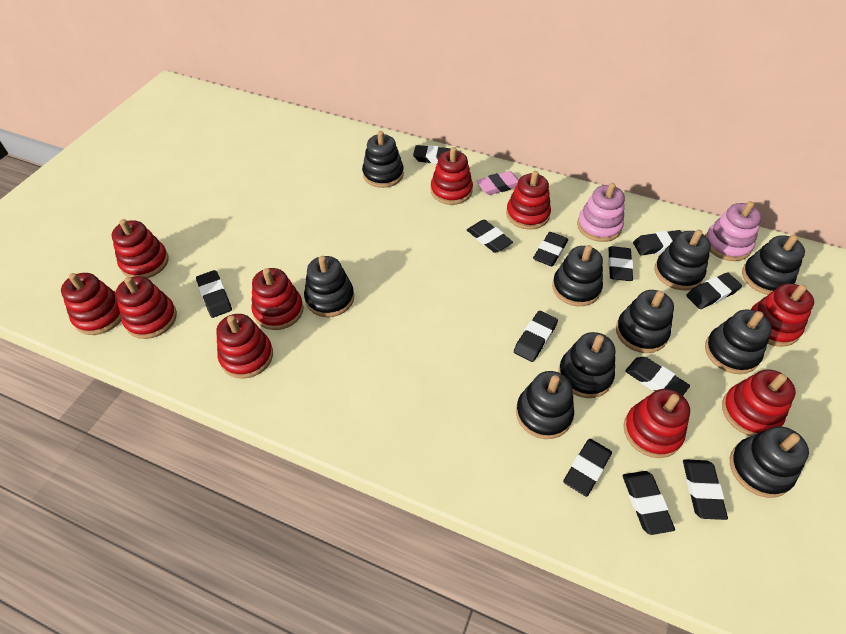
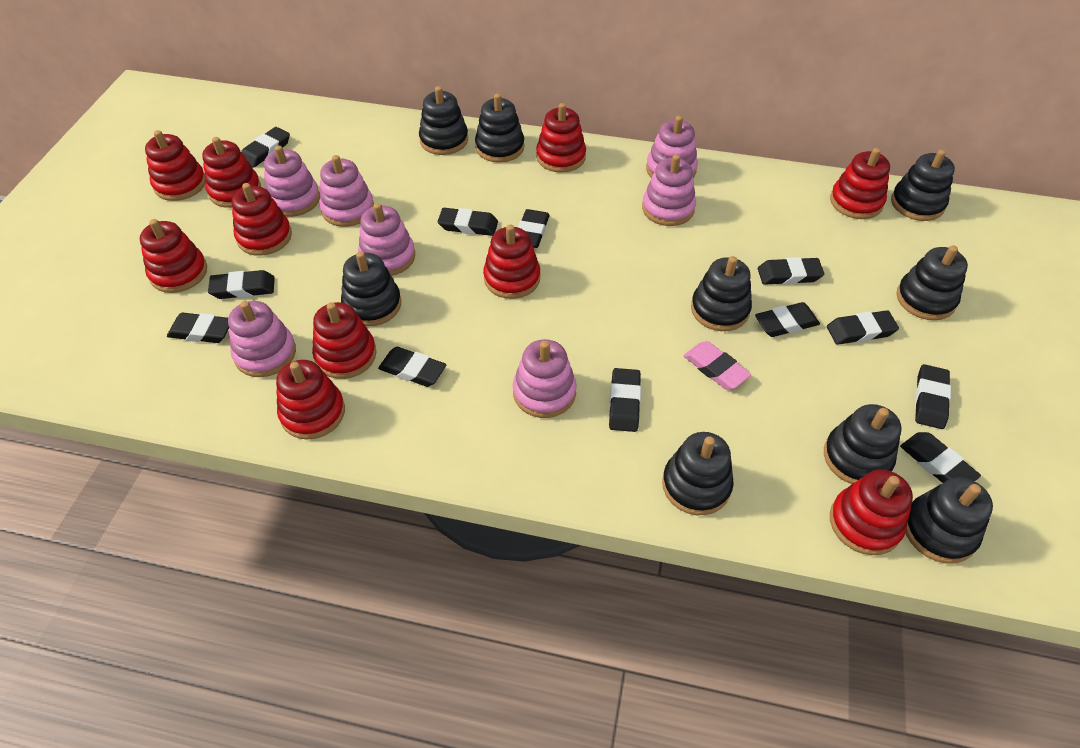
black stacking toy: [304,256,354,317] [362,131,404,188] [516,371,574,439] [552,245,603,306] [558,332,616,398] [616,290,674,353] [655,230,711,290] [705,309,772,374] [730,426,809,498] [742,235,805,295] = 10 -> [341,251,401,326] [419,86,468,155] [475,93,524,163] [662,432,734,515] [691,256,752,331] [824,404,902,484] [891,150,955,221] [896,245,968,320] [906,477,993,563] = 9
pink stacking toy: [577,183,625,242] [705,201,762,261] = 2 -> [228,301,296,377] [264,145,320,217] [319,155,374,227] [358,203,415,276] [513,339,577,418] [642,154,696,226] [646,116,698,178] = 7

